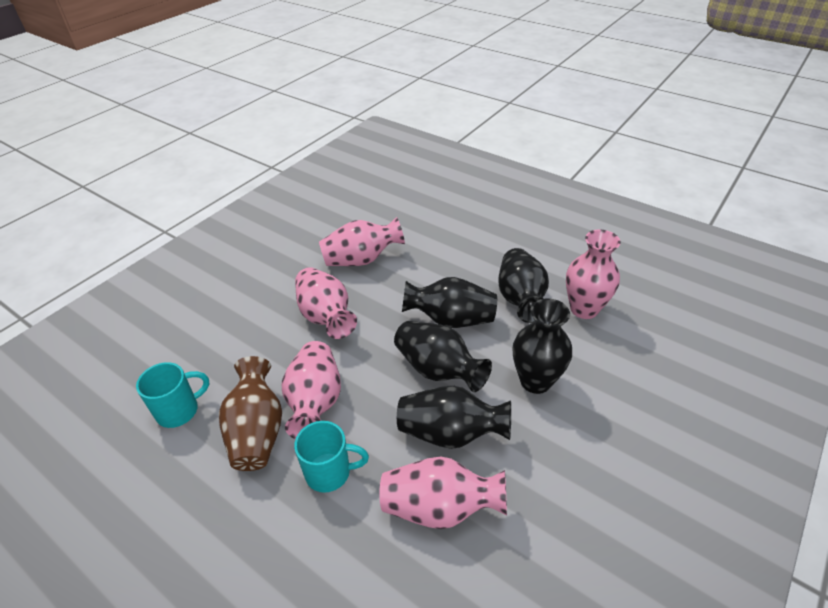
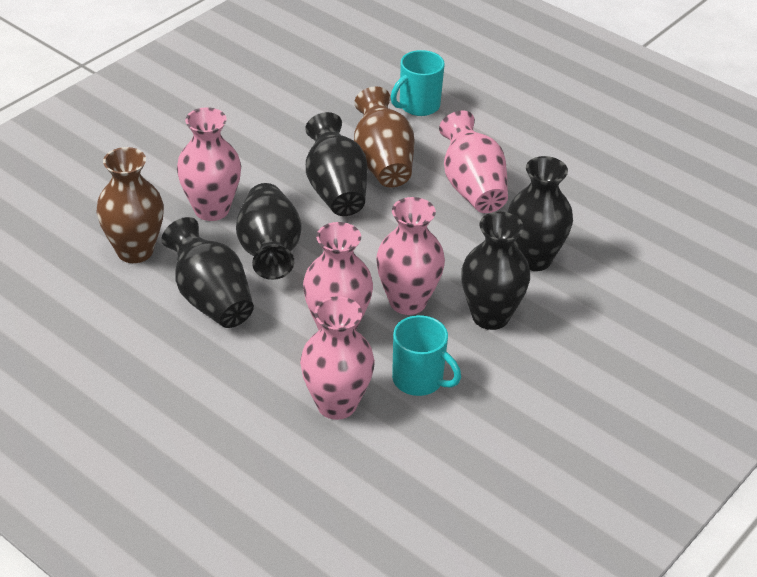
brown vase: [219,356,282,471] = 1 -> [96,147,164,263] [354,86,415,187] = 2

